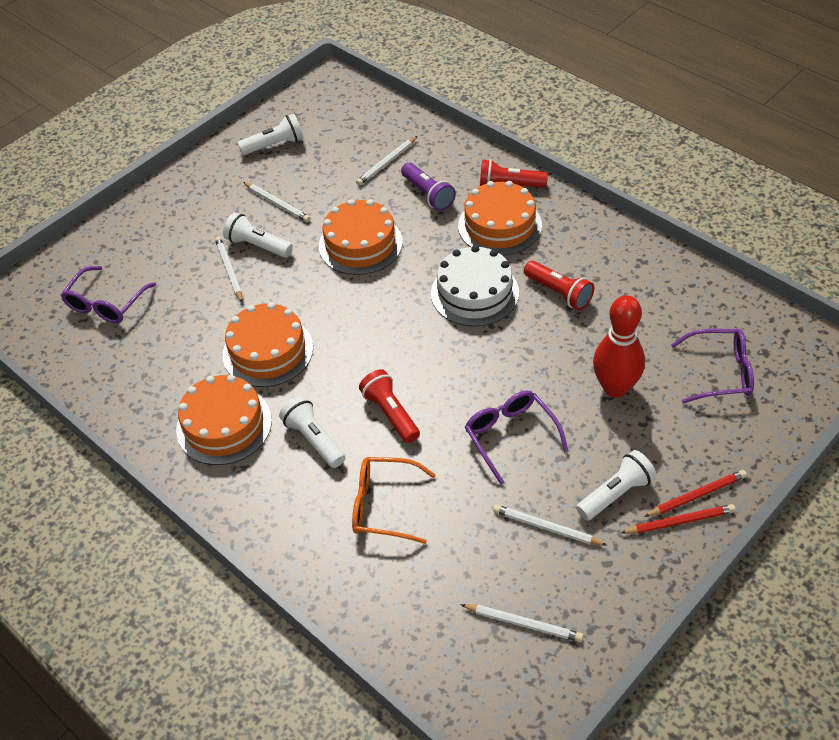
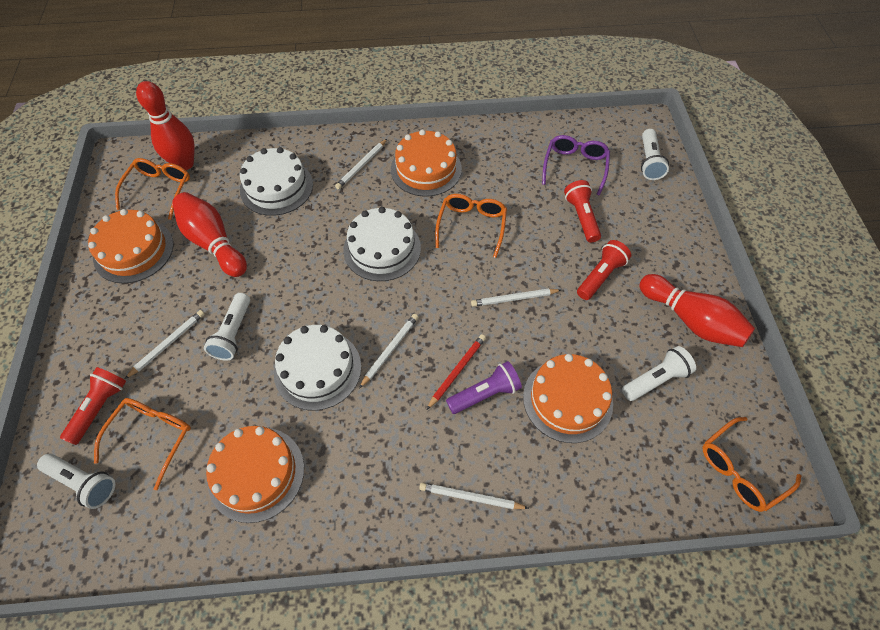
orange glasses: [352,457,436,544] = 1 -> [94,398,191,490] [115,158,190,220] [435,194,507,258] [702,417,801,512] = 4
purple glasses: [61,266,156,323] [465,391,569,485] [671,329,754,403] = 3 -> [542,135,610,196] = 1
red bowling pin: [593,295,645,397] = 1 -> [136,81,195,170] [172,192,247,277] [639,274,755,347] = 3
red pencil: [621,504,736,534] [644,470,747,517] = 2 -> [427,334,486,410] = 1
white cake: [431,245,519,326] = 1 -> [240,147,313,216] [274,325,361,411] [343,207,421,281] = 3

